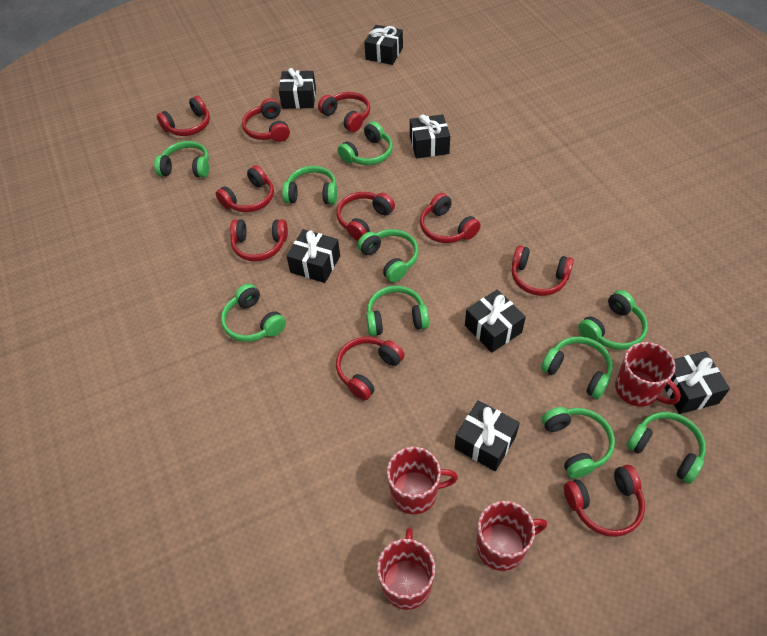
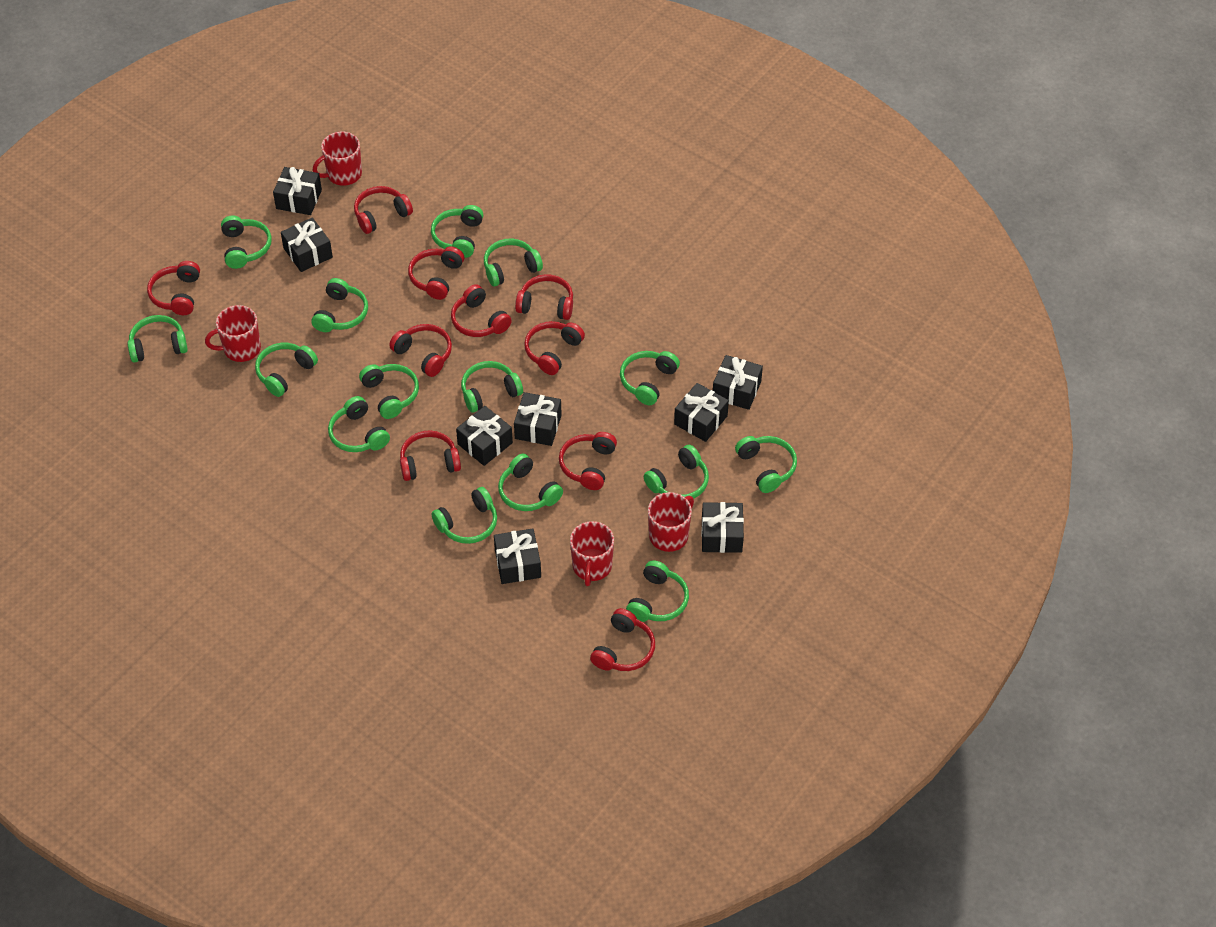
black gift: [279,68,316,109] [287,229,340,283] [364,25,403,65] [410,114,450,159] [454,400,520,471] [465,290,526,353] [665,351,730,414] = 7 -> [273,167,322,215] [281,217,333,272] [456,406,513,466] [494,528,541,584] [514,392,562,446] [674,383,729,442] [701,502,744,553] [713,355,763,410] = 8
green headphones: [154,141,209,178] [221,284,286,342] [282,166,337,204] [338,121,393,165] [357,229,418,282] [366,286,429,336] [541,336,613,399] [542,407,615,479] [578,290,648,350] [626,412,706,484] = 10 -> [127,315,188,363] [221,216,272,269] [255,343,318,397] [311,278,368,332] [328,396,390,452] [359,364,419,419] [431,205,483,258] [432,487,497,544] [461,361,523,413] [484,239,543,287] [498,453,563,511] [620,351,680,405] [626,560,689,622] [644,444,709,499] [735,436,797,493] = 15

